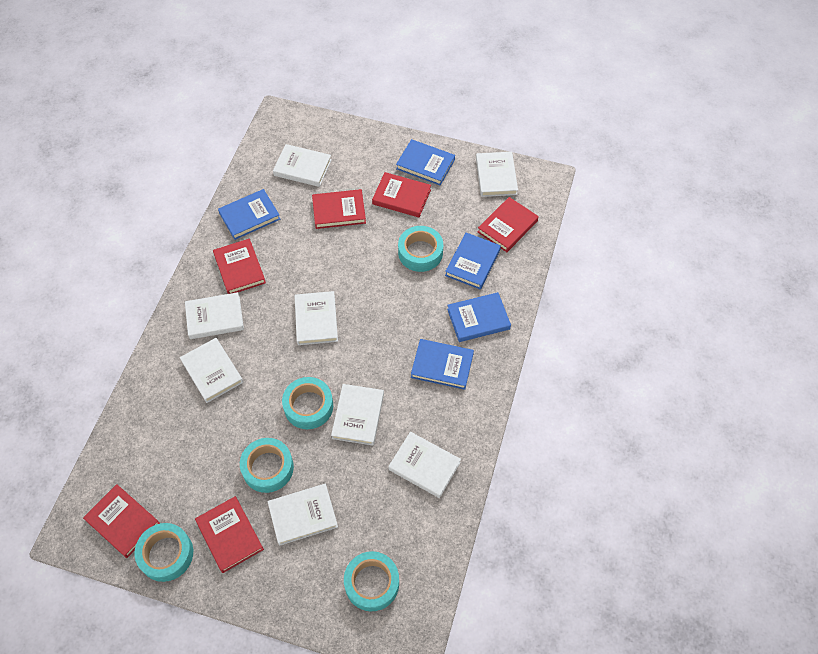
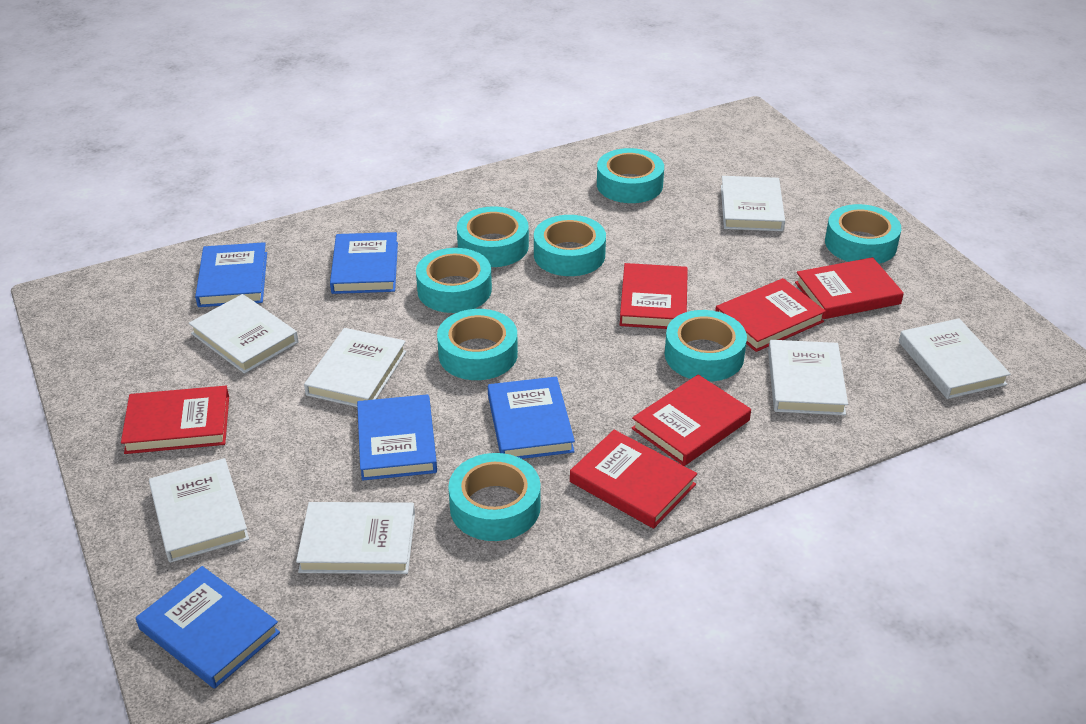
turquoise tape: [134,523,193,582] [240,438,294,493] [282,377,333,429] [344,551,399,611] [398,226,443,272] = 5 -> [416,248,492,313] [437,309,518,380] [448,453,541,541] [457,206,529,267] [534,215,606,276] [597,148,664,203] [665,310,747,382] [825,204,901,264] = 8
white book: [180,338,243,403] [185,292,244,339] [267,484,338,546] [273,144,331,187] [294,291,338,345] [331,384,384,445] [388,432,461,498] [476,152,518,197] = 8 -> [149,458,249,563] [189,294,298,374] [296,502,415,574] [304,328,407,407] [721,176,785,231] [768,340,848,415] [899,318,1011,399] = 7

